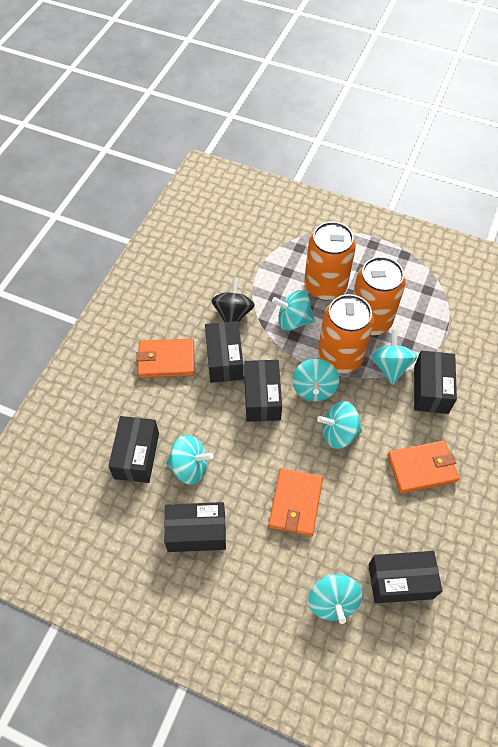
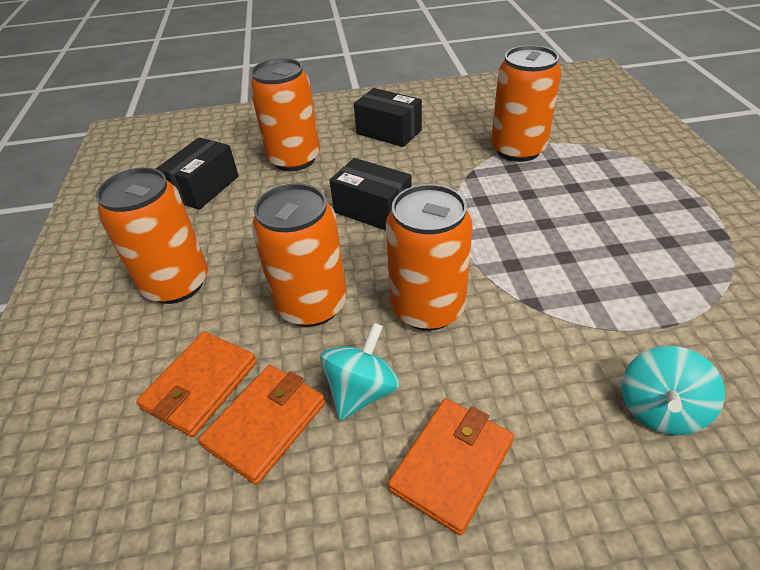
black box: [108,416,159,483] [164,502,226,552] [205,321,244,383] [244,360,282,422] [369,551,442,603] [414,350,457,414] = 6 -> [156,137,239,210] [329,158,412,230] [354,88,422,147] = 3
black spinning top: [211,277,255,322] = 1 -> none = 0
orange can: [304,222,356,300] [318,294,374,373] [353,257,406,335] = 3 -> [96,168,208,304] [250,58,320,171] [251,183,347,327] [386,184,473,331] [491,45,561,162] = 5
turquoise spinning top: [166,435,213,485] [272,290,315,331] [292,359,339,401] [308,574,363,624] [317,401,362,449] [370,329,417,385] = 6 -> [320,322,399,421] [622,346,725,435] = 2

